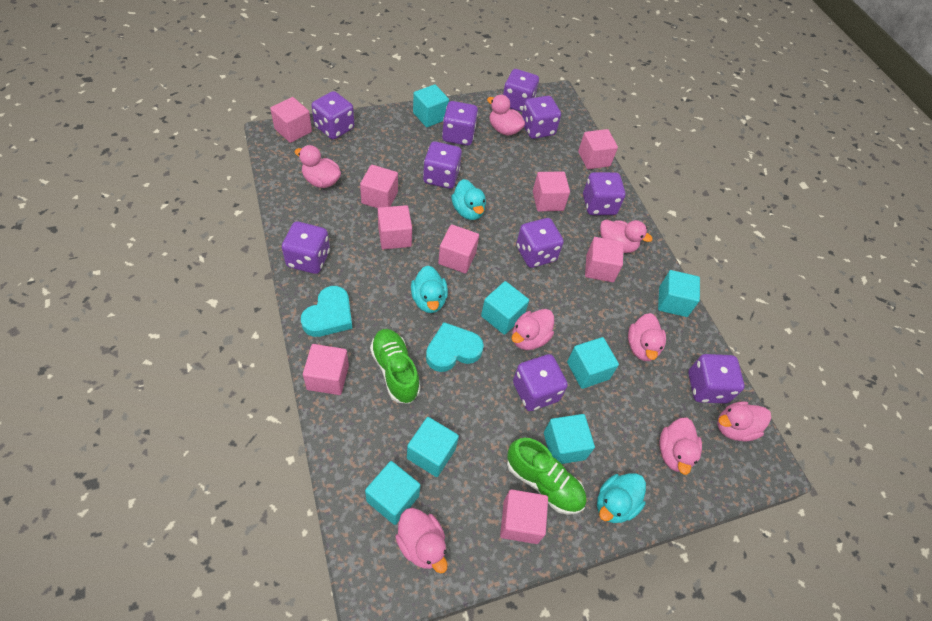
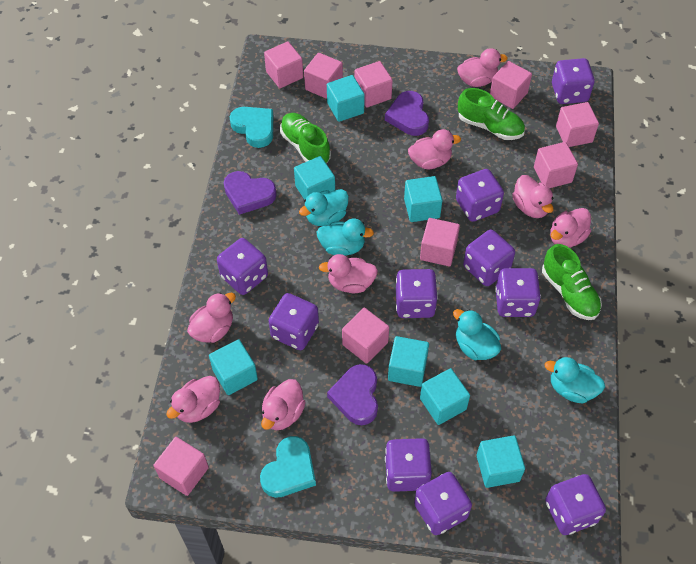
green shoe: [370,329,420,404] [507,437,587,515] = 2 -> [280,113,331,164] [458,88,525,140] [542,244,602,320] = 3
purple heart: none = 0 -> [224,171,277,215] [327,364,378,425] [385,91,429,136] = 3
turquoise duck: [411,266,448,313] [451,179,486,220] [597,473,646,523] = 3 -> [299,189,349,226] [317,219,374,256] [453,309,501,360] [545,357,605,403] = 4

